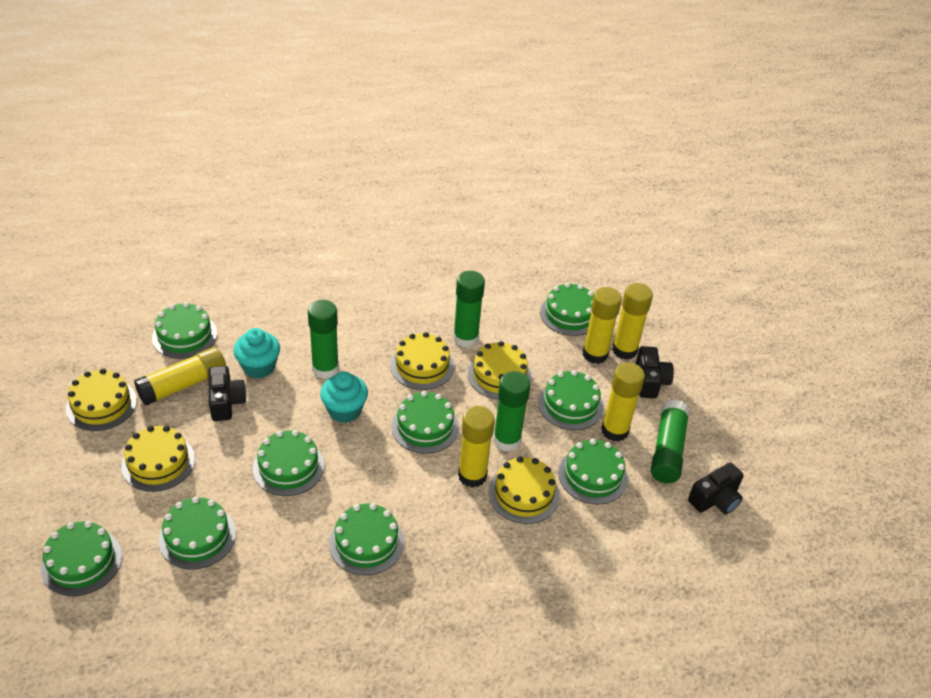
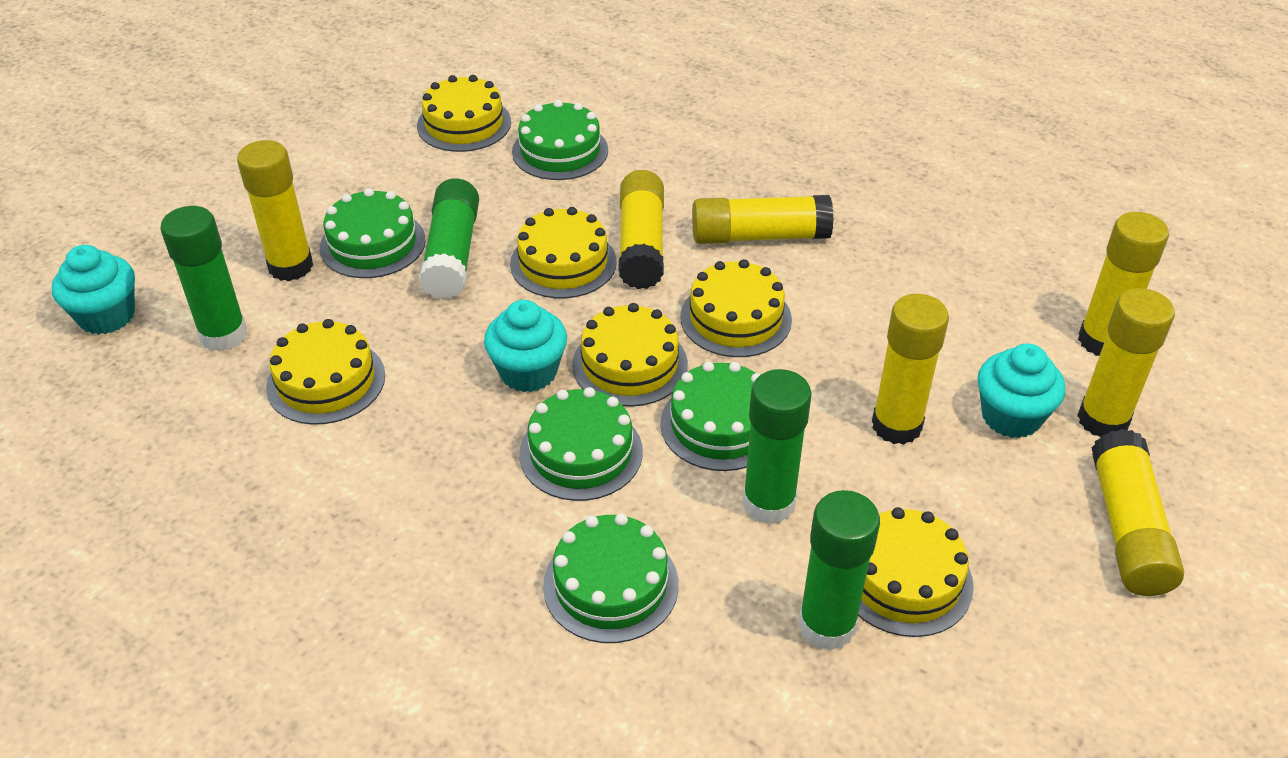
black camera: [208,366,247,421] [635,346,674,398] [688,462,744,514] = 3 -> none = 0
green cake: [41,521,122,596] [152,302,217,359] [158,496,236,570] [253,430,324,496] [329,503,404,575] [391,391,459,454] [538,370,603,430] [540,283,594,336] [558,439,628,504] = 9 -> [320,188,426,278] [512,100,608,180] [519,387,643,501] [543,513,679,643] [660,362,761,471] = 5
turquoise cupcake: [233,328,280,378] [320,371,368,423] = 2 -> [52,245,135,335] [484,300,567,392] [978,344,1065,438] = 3
yellow cake: [66,369,137,431] [121,426,195,492] [390,332,454,390] [468,341,532,399] [489,456,559,524] = 5 -> [266,319,385,425] [417,75,511,152] [510,207,617,298] [572,303,688,407] [680,259,792,357] [858,507,974,637] = 6
yellow glue stick: [134,347,226,406] [458,406,495,488] [583,287,622,364] [601,362,645,442] [612,283,653,360] = 5 -> [237,140,313,281] [618,170,664,289] [692,195,834,244] [872,294,949,445] [1077,288,1175,437] [1078,212,1169,356] [1092,429,1184,596] = 7

